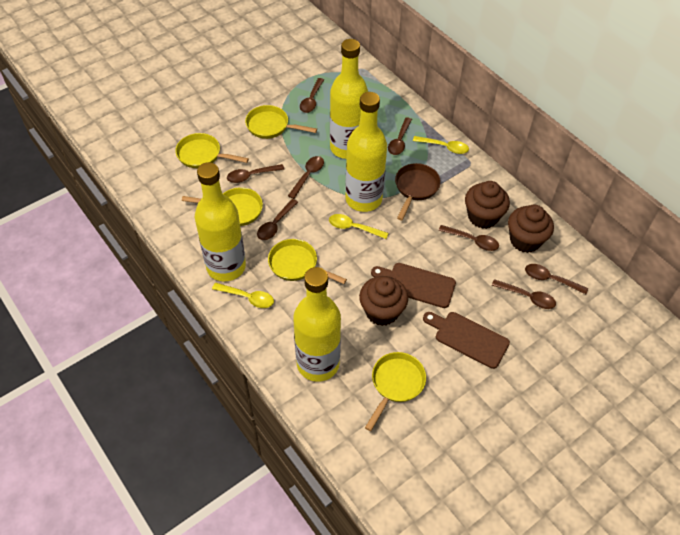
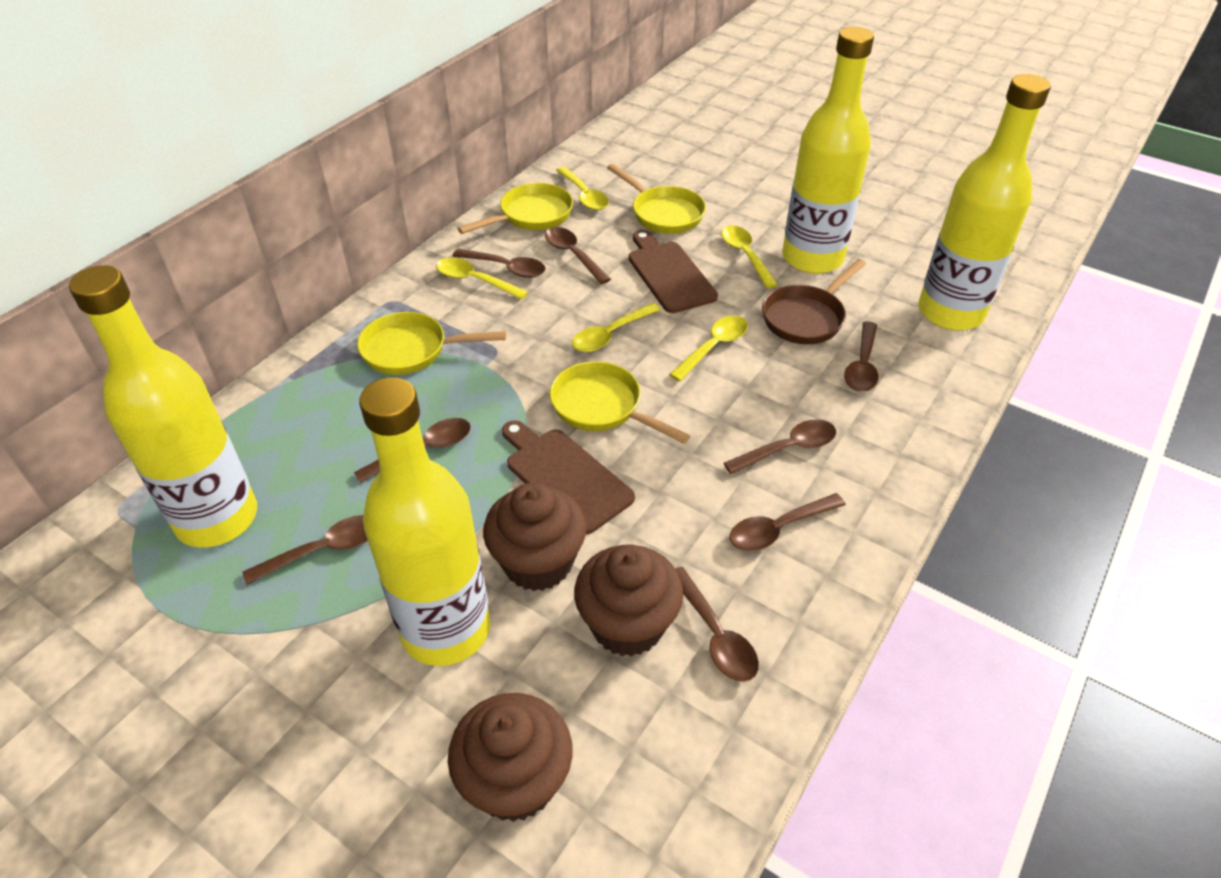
yellow pan: [175,133,249,168] [182,187,263,226] [245,105,317,139] [268,239,347,284] [365,352,426,431] = 5 -> [357,312,506,375] [457,183,573,234] [549,361,690,444] [607,163,706,234] = 4
yellow spoon: [212,283,274,308] [329,214,389,239] [413,136,469,154] = 3 -> [436,257,528,300] [556,167,609,210] [572,303,661,352] [669,315,748,381] [721,225,778,288] = 5

